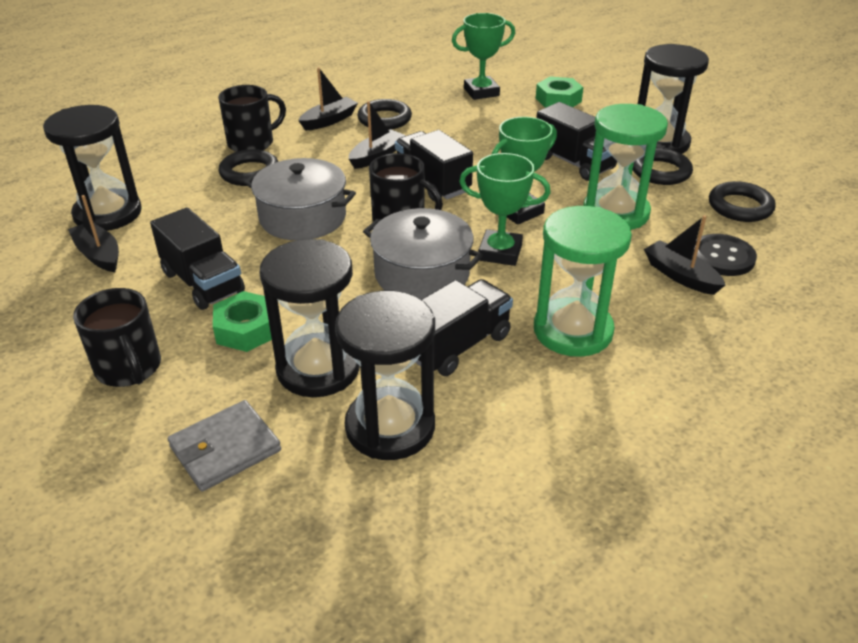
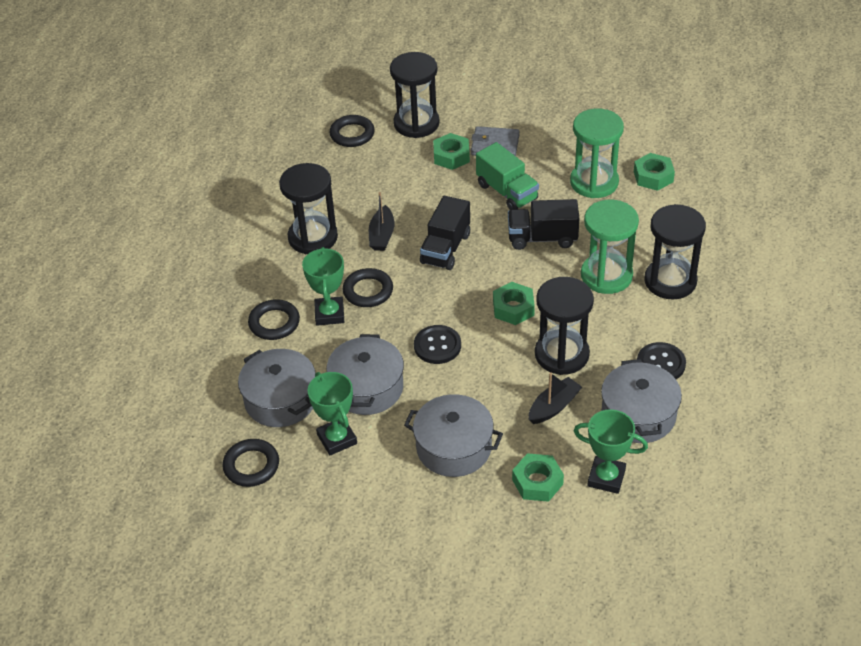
black boat: [68,195,119,272] [298,67,358,131] [349,101,406,169] [644,215,725,295] = 4 -> [369,192,395,251] [529,372,582,424] = 2
black button: [693,234,757,276] = 1 -> [414,325,461,364] [637,342,686,379] = 2
black mug: [73,288,161,387] [218,85,286,152] [369,153,443,222] = 3 -> none = 0
black truck: [150,208,245,310] [395,130,473,201] [415,279,513,376] [536,102,617,181] = 4 -> [420,196,470,270] [508,199,579,250] = 2
green nut: [213,291,272,352] [536,77,583,108] = 2 -> [433,133,470,170] [493,282,535,325] [512,453,564,502] [634,153,675,191] = 4
green truck: none = 0 -> [476,142,539,210] = 1
grey pot: [244,158,356,240] [363,208,483,299] = 2 -> [238,349,315,427] [327,334,404,415] [404,394,503,477] [601,359,682,443] = 4

